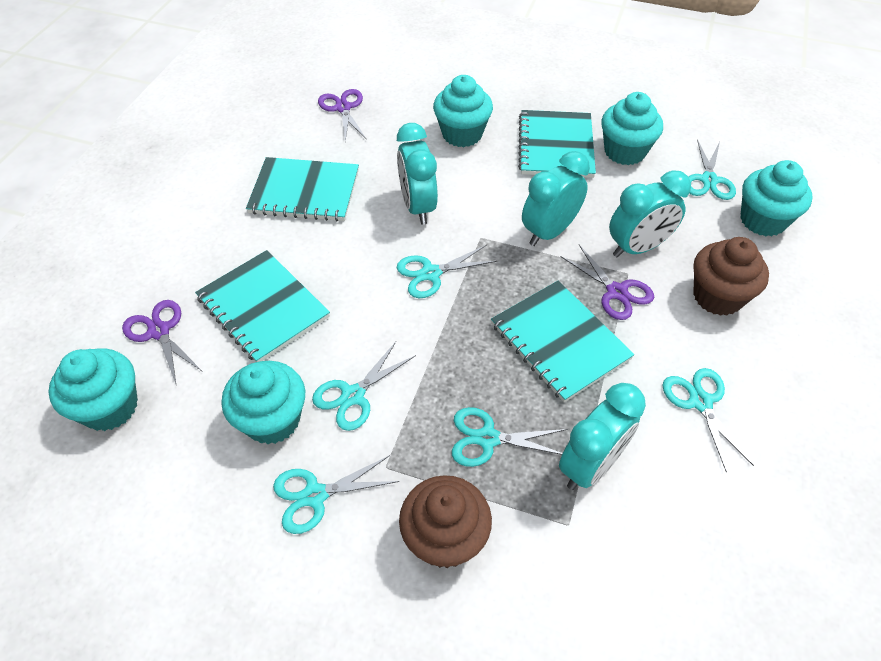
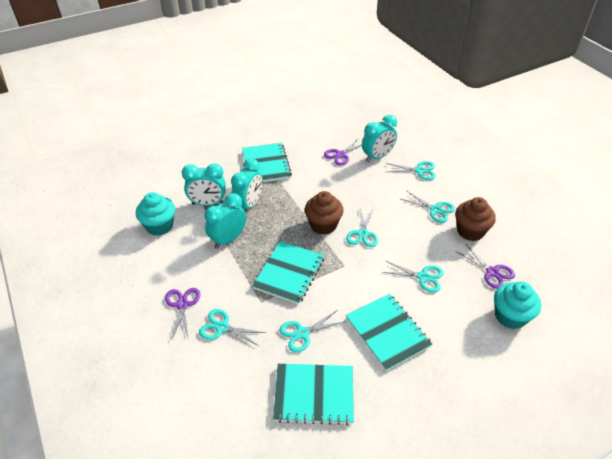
turquoise cupcake: [48,348,138,431] [222,361,305,444] [433,75,493,147] [601,92,663,165] [740,160,813,236] = 5 -> [136,192,175,236] [494,281,541,329] = 2

